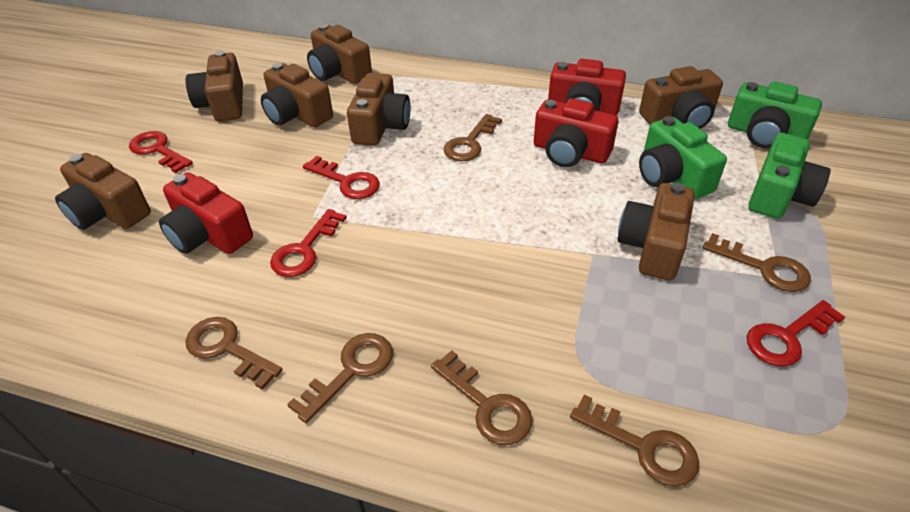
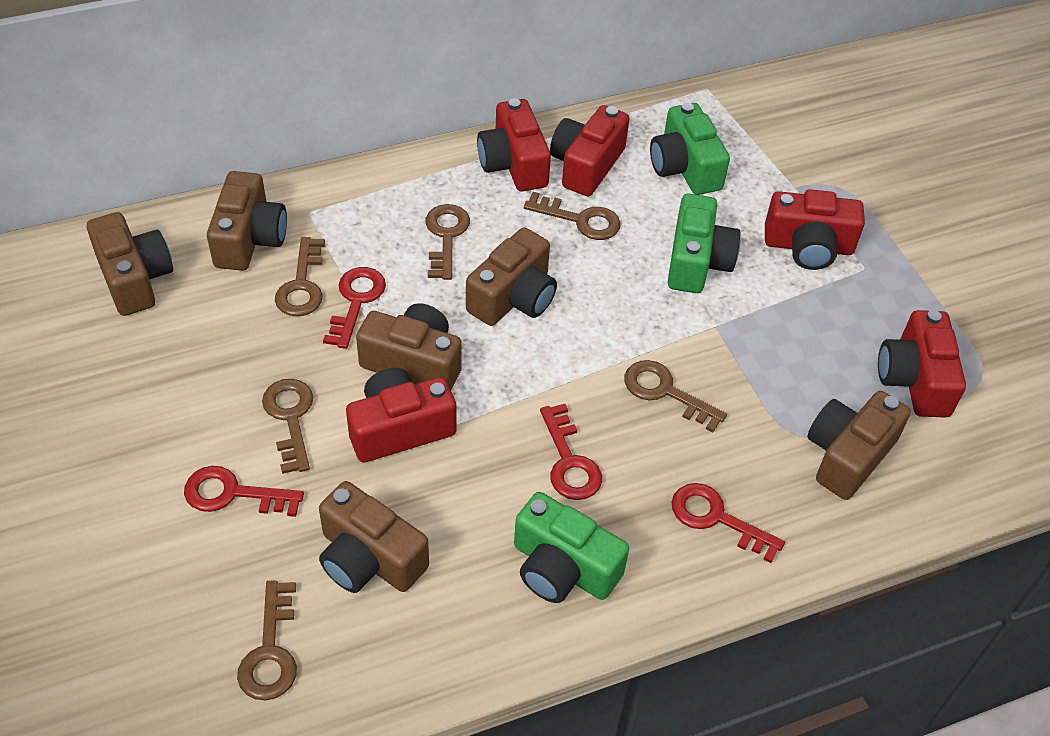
brown camera: [55,153,151,230] [185,51,243,121] [261,63,333,127] [307,24,372,84] [347,73,410,146] [618,183,695,281] [639,66,723,129] = 7 -> [87,212,173,316] [207,171,287,271] [319,481,429,593] [356,303,462,390] [466,227,557,326] [808,391,911,500] = 6
red camera: [159,172,253,254] [534,98,619,167] [548,59,626,115] = 3 -> [346,368,457,462] [477,98,551,192] [550,105,630,196] [765,189,865,270] [878,310,966,418] = 5

